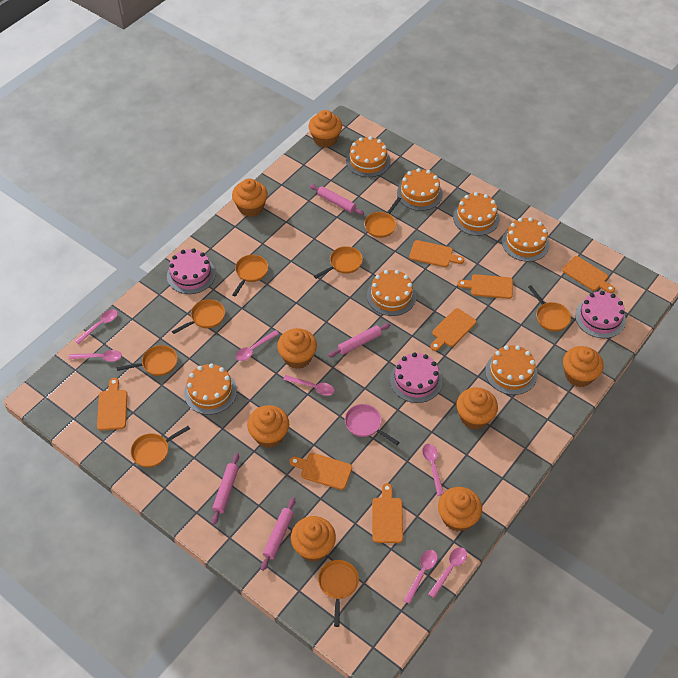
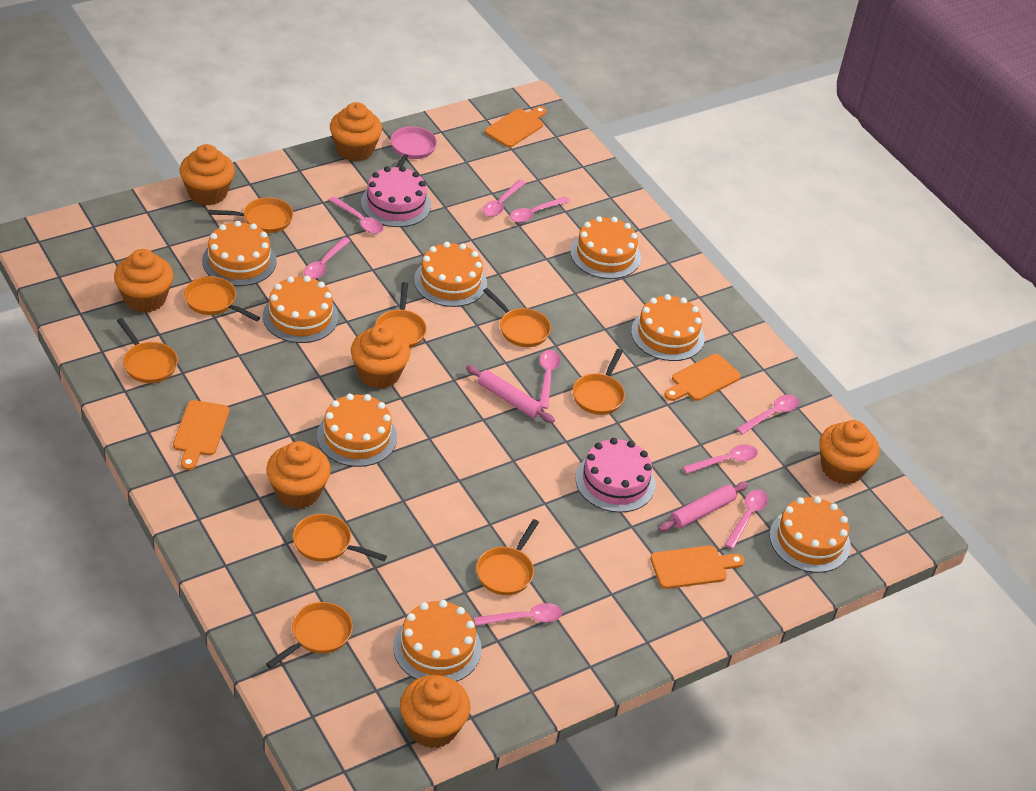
orange cake: [184,364,237,415] [346,136,391,177] [367,270,416,316] [397,168,443,211] [453,192,500,236] [485,345,538,395] [502,217,550,262] = 7 -> [202,221,277,286] [263,276,339,343] [317,394,397,467] [393,600,482,682] [414,242,487,307] [570,216,641,279] [631,294,705,361] [770,496,851,573] = 8
orange cupcake: [232,179,268,217] [247,405,289,448] [277,328,317,369] [291,516,336,562] [308,110,342,148] [438,487,482,532] [456,387,498,430] [563,346,604,387] = 8 -> [114,249,173,313] [179,144,235,205] [266,441,331,509] [330,102,382,162] [351,324,410,389] [400,675,471,748] [819,420,879,485] = 7
orange cutting board: [97,378,127,430] [290,453,352,490] [372,483,403,543] [409,240,464,267] [430,308,476,351] [457,274,513,299] [562,256,615,293] = 7 -> [173,400,229,470] [485,106,546,147] [650,545,745,589] [664,354,741,401] = 4
orange pan: [117,345,177,376] [131,426,190,467] [172,299,225,334] [232,255,268,296] [314,246,363,279] [318,560,359,627] [364,197,401,238] [528,285,571,331] = 8 -> [117,318,178,383] [184,276,260,322] [209,197,293,233] [266,602,353,668] [293,514,387,562] [375,282,427,348] [476,519,539,595] [483,288,551,347] [573,349,625,415] = 9
pink cake: [167,249,216,294] [390,352,442,403] [575,291,626,338] = 3 -> [361,166,431,227] [576,438,655,513] = 2
pink rolling pin: [212,453,239,525] [261,498,295,571] [310,184,364,215] [328,323,390,357] = 4 -> [466,365,555,423] [658,482,748,532] = 2
pink spoon: [69,350,122,362] [75,309,118,344] [235,330,279,361] [283,375,335,396] [403,550,438,604] [422,444,444,496] [428,547,467,598] = 7 -> [304,237,351,279] [329,196,384,234] [474,603,562,626] [482,180,526,217] [510,196,570,223] [540,350,560,409] [683,444,758,474] [725,490,768,549] [736,395,799,434] = 9

